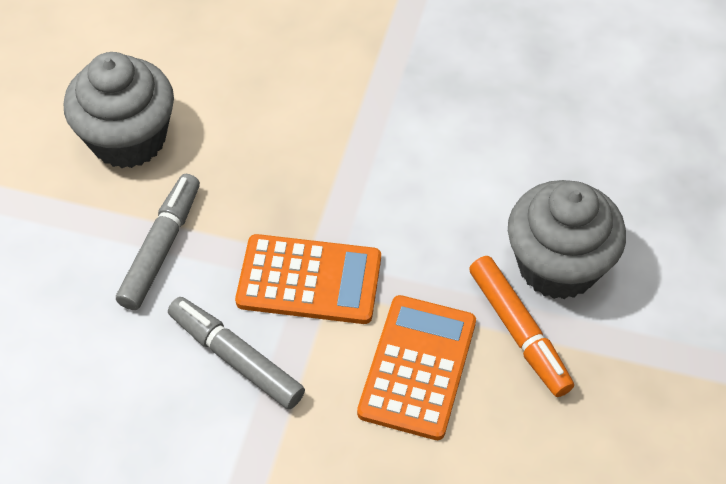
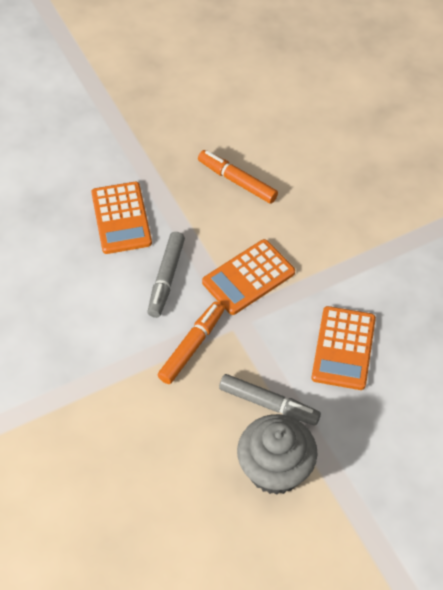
grey cupcake: [64,52,174,168] [508,180,626,299] = 2 -> [237,414,318,495] = 1
orange calculator: [235,234,381,324] [357,295,476,440] = 2 -> [91,182,152,254] [202,239,295,315] [311,306,376,390] = 3
orange marker: [469,256,574,397] = 1 -> [158,301,225,384] [198,150,278,204] = 2

